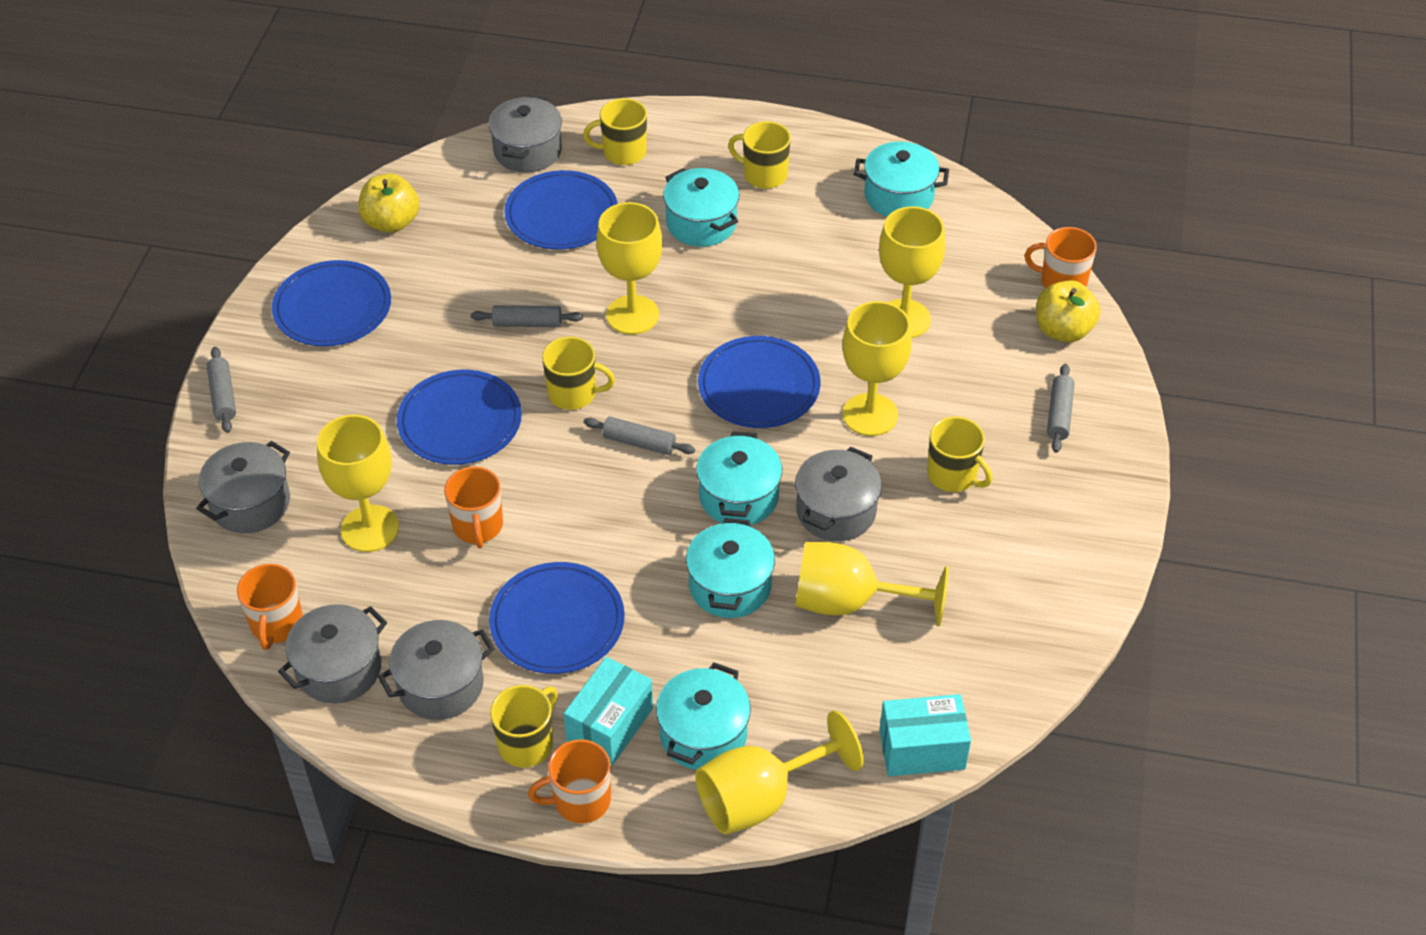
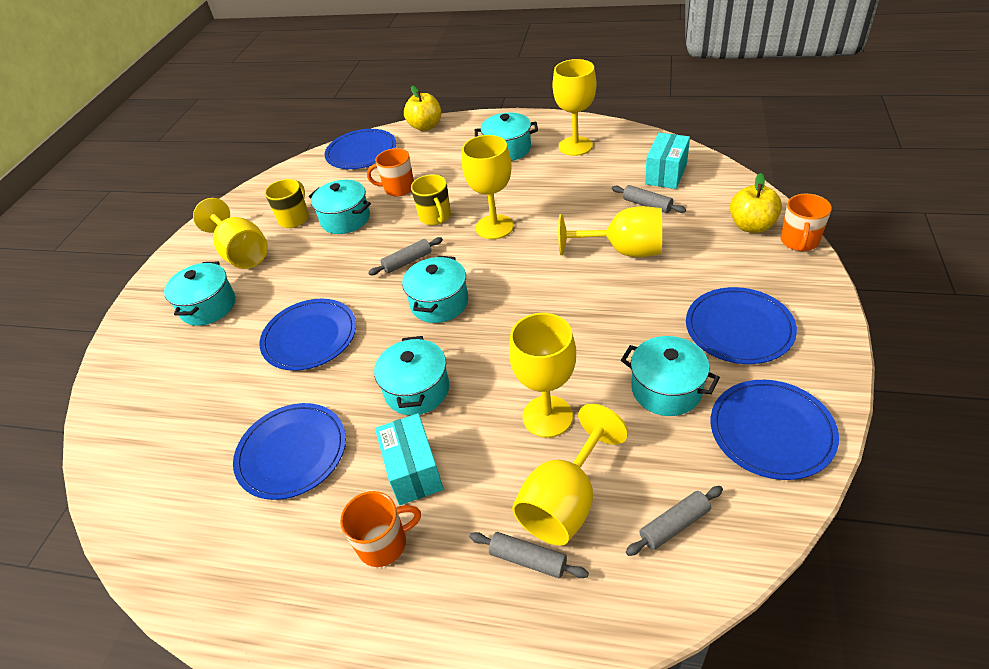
grey pot: [196,441,290,534] [278,604,387,704] [378,620,494,720] [488,95,562,173] [795,447,882,541] = 5 -> none = 0
orange mug: [237,564,303,650] [444,467,503,548] [528,739,611,824] [1025,227,1097,288] = 4 -> [340,491,421,567] [367,148,414,197] [780,194,832,251] = 3
turquoise pot: [656,663,751,770] [663,168,739,247] [686,518,775,618] [696,431,782,525] [854,141,949,217] = 5 -> [164,261,235,326] [309,180,371,234] [374,336,449,415] [402,255,468,323] [475,113,538,161] [621,336,720,416] = 6
yellow mug: [490,685,558,768] [542,336,615,410] [583,98,647,165] [728,121,791,189] [927,417,992,492] = 5 -> [265,179,309,228] [411,174,451,225] = 2

